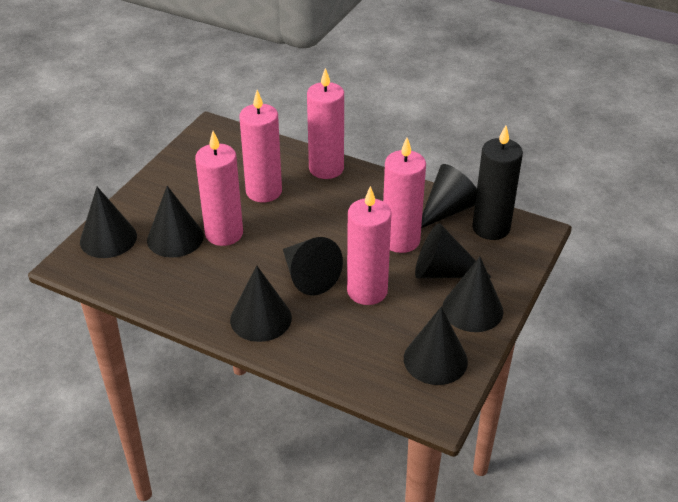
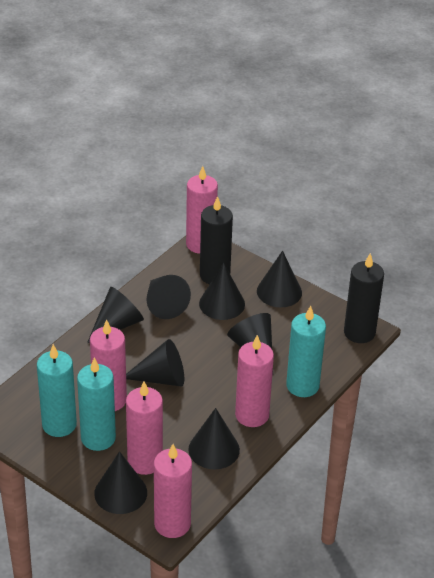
black candle: [472,126,523,240] = 1 -> [200,196,233,284] [344,253,384,343] = 2
turquoise candle: none = 0 -> [37,344,77,437] [77,357,116,451] [286,306,326,397] = 3

